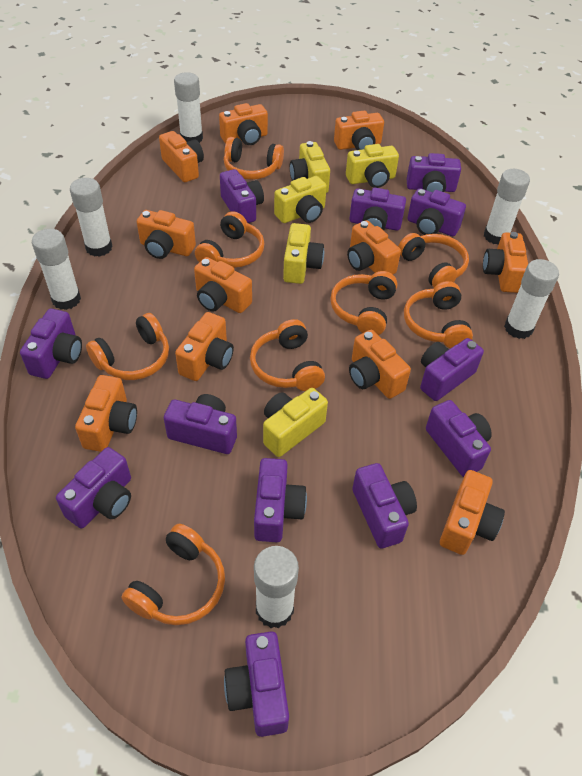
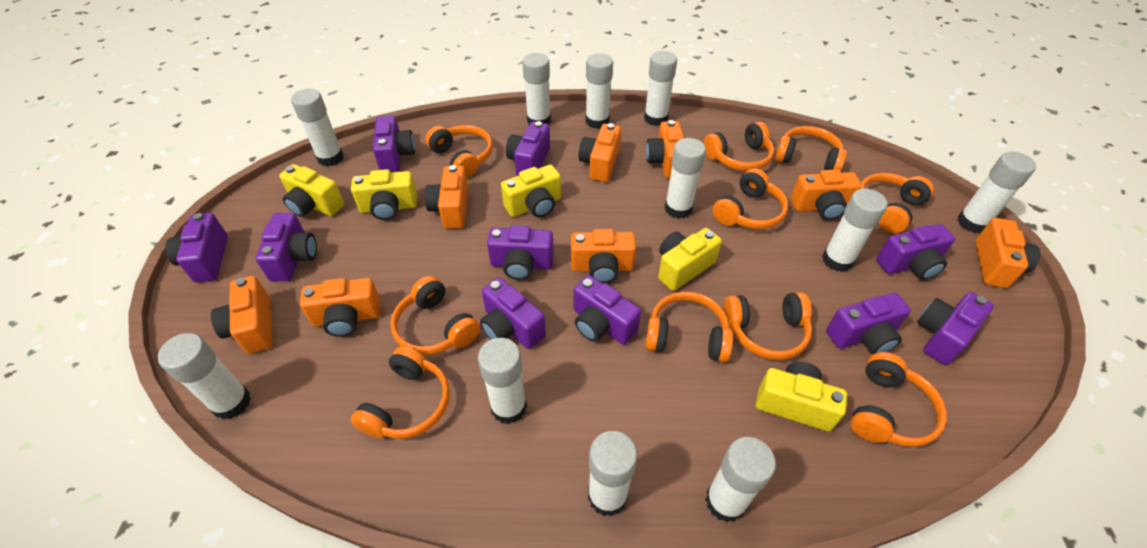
orange camera: [75,375,137,452] [137,210,196,259] [159,131,204,182] [175,312,234,381] [194,257,252,313] [219,103,268,145] [334,111,384,150] [347,220,401,274] [349,330,411,399] [440,470,505,555] [483,232,528,293] = 11 -> [211,276,273,354] [300,278,381,337] [424,165,469,229] [571,229,636,284] [579,123,621,182] [646,120,684,179] [791,170,862,220] [975,218,1041,288] = 8
orange headphones: [86,313,169,380] [121,524,225,625] [195,211,265,268] [224,137,284,180] [250,319,325,391] [330,271,397,335] [398,233,469,288] [404,281,473,348] = 8 -> [351,346,450,439] [390,276,480,355] [425,125,493,178] [645,292,733,362] [704,122,774,171] [713,168,788,229] [723,292,812,360] [775,126,847,172] [850,352,947,447] [861,173,934,233] = 10
purple camera: [20,308,82,379] [56,447,131,529] [164,394,237,454] [220,169,264,223] [224,631,289,737] [254,458,307,542] [349,188,406,231] [352,463,417,549] [407,153,461,192] [407,188,466,236] [420,338,484,401] [426,400,492,477] = 12 -> [165,213,228,283] [255,213,317,282] [373,115,415,172] [480,277,546,349] [487,225,554,280] [506,121,550,176] [574,275,641,345] [826,293,911,355] [876,224,955,280] [917,292,994,365] = 10
white glue stick: [32,229,81,310] [70,178,113,257] [174,72,203,143] [254,546,299,628] [484,169,530,245] [504,259,559,339] = 6 -> [158,333,251,420] [291,89,344,167] [478,338,527,424] [522,53,551,125] [585,53,613,129] [588,431,638,517] [644,51,677,126] [664,138,706,219] [705,437,776,523] [822,189,887,272] [957,152,1036,233] = 11

